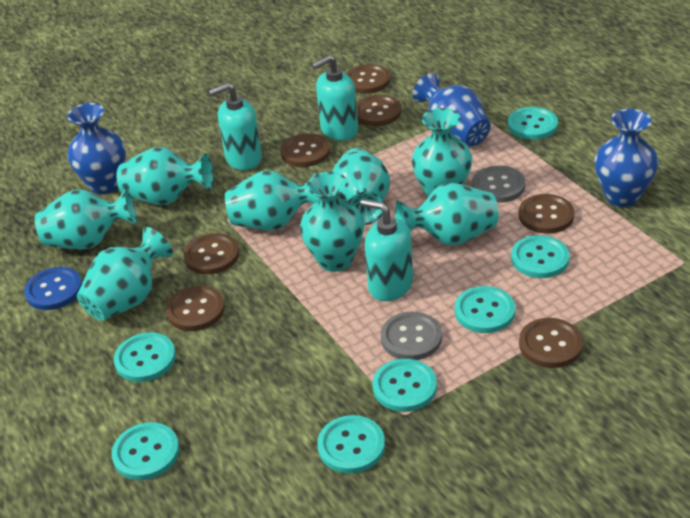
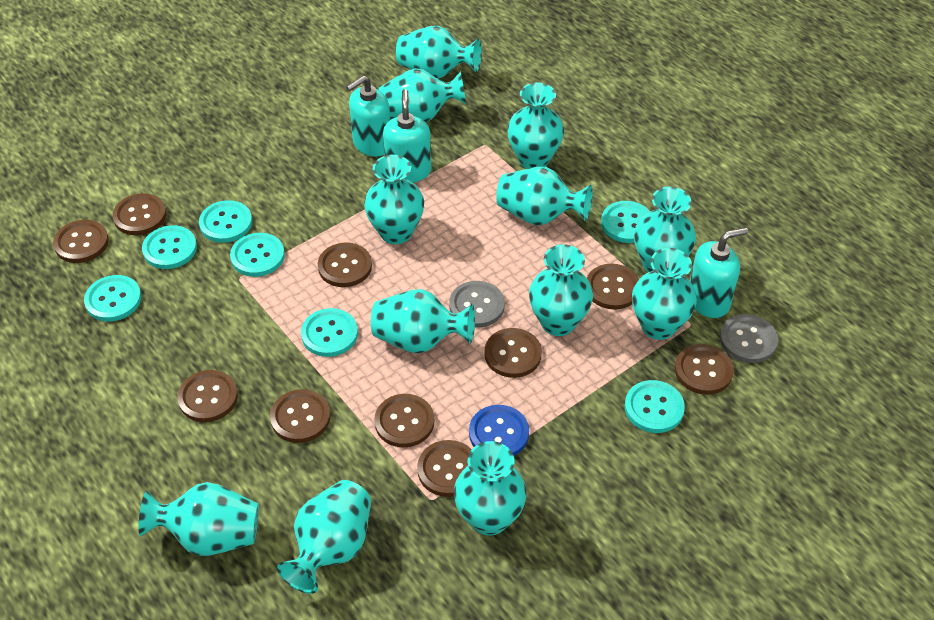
blue vase: [67,103,126,194] [413,73,491,146] [595,109,658,207] = 3 -> none = 0
brown button: [165,286,225,331] [183,233,239,274] [280,133,330,167] [346,64,390,94] [356,95,401,126] [518,194,575,234] [519,318,583,368] = 7 -> [53,220,109,263] [113,193,167,235] [177,370,238,422] [270,389,330,443] [318,243,372,287] [374,394,434,447] [417,440,472,497] [484,328,542,378] [587,264,639,310] [675,344,734,395] = 10
turquoise vase: [35,188,137,250] [77,227,173,321] [117,147,213,205] [225,170,319,231] [300,172,364,272] [332,148,390,225] [395,183,498,246] [412,108,472,198] = 8 -> [138,482,259,556] [277,480,371,594] [364,155,424,244] [371,289,475,353] [379,68,466,122] [396,26,482,79] [454,441,527,536] [496,167,593,225] [507,82,564,169] [529,244,593,336] [632,248,697,340] [634,186,696,272] = 12

